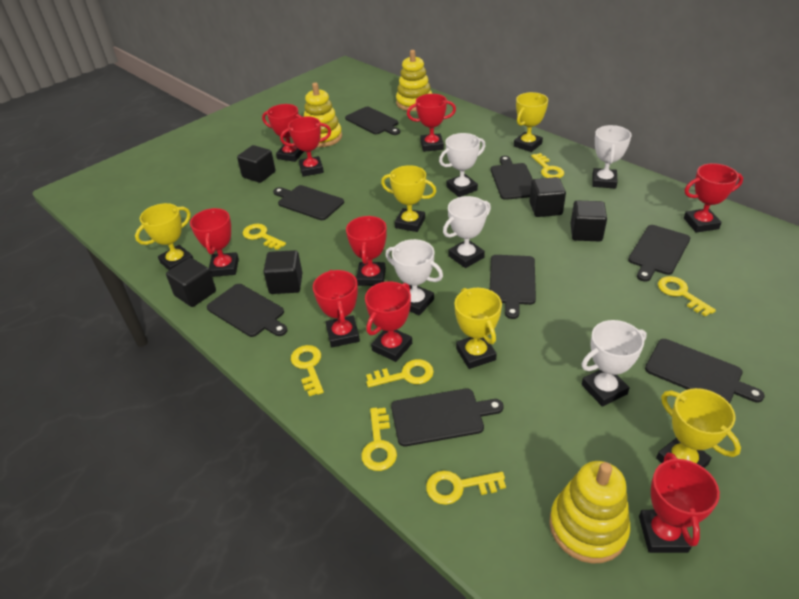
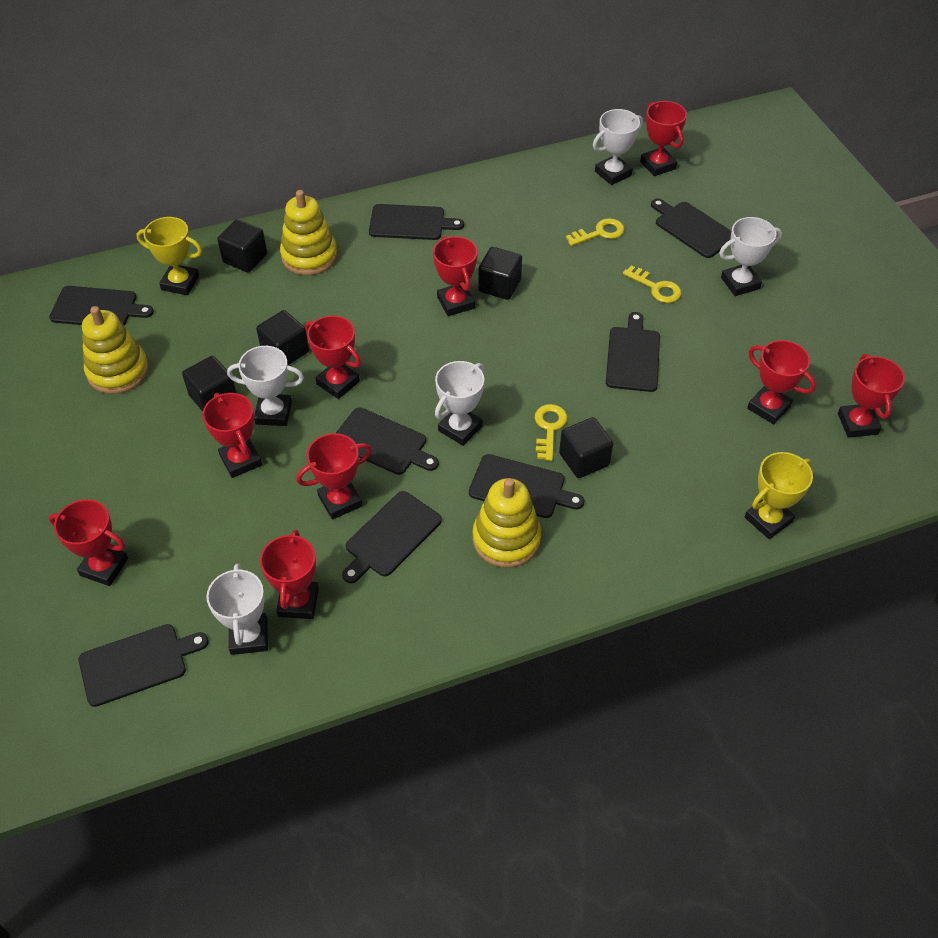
yellow key: [243,224,286,250] [291,345,324,396] [361,408,397,471] [366,359,434,387] [426,471,506,505] [531,153,564,178] [658,276,716,317] = 7 -> [535,404,567,461] [566,218,625,246] [623,265,681,303] = 3
yellow trophy: [135,203,193,270] [381,165,437,232] [455,288,502,369] [514,92,548,152] [656,388,741,468] = 5 -> [136,217,202,295] [745,452,813,539] = 2

